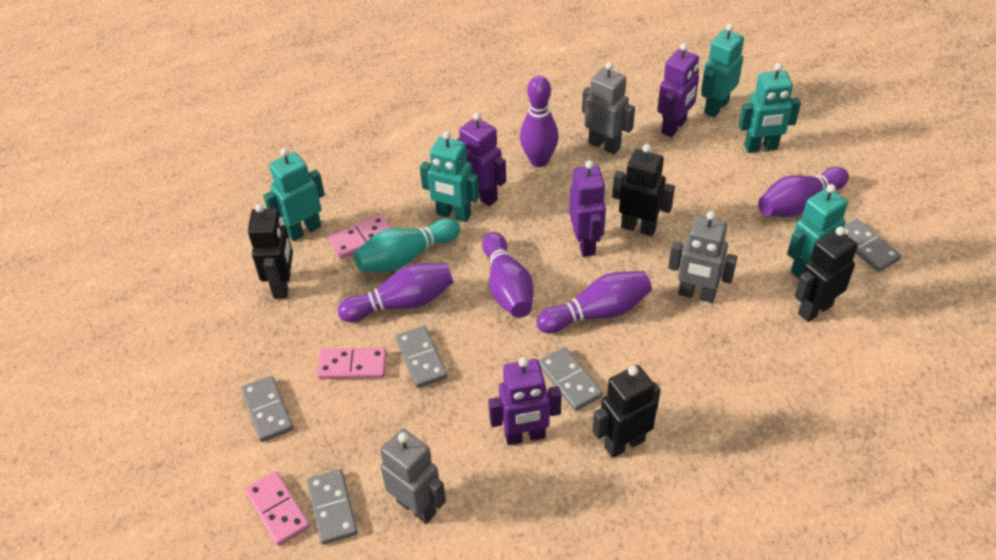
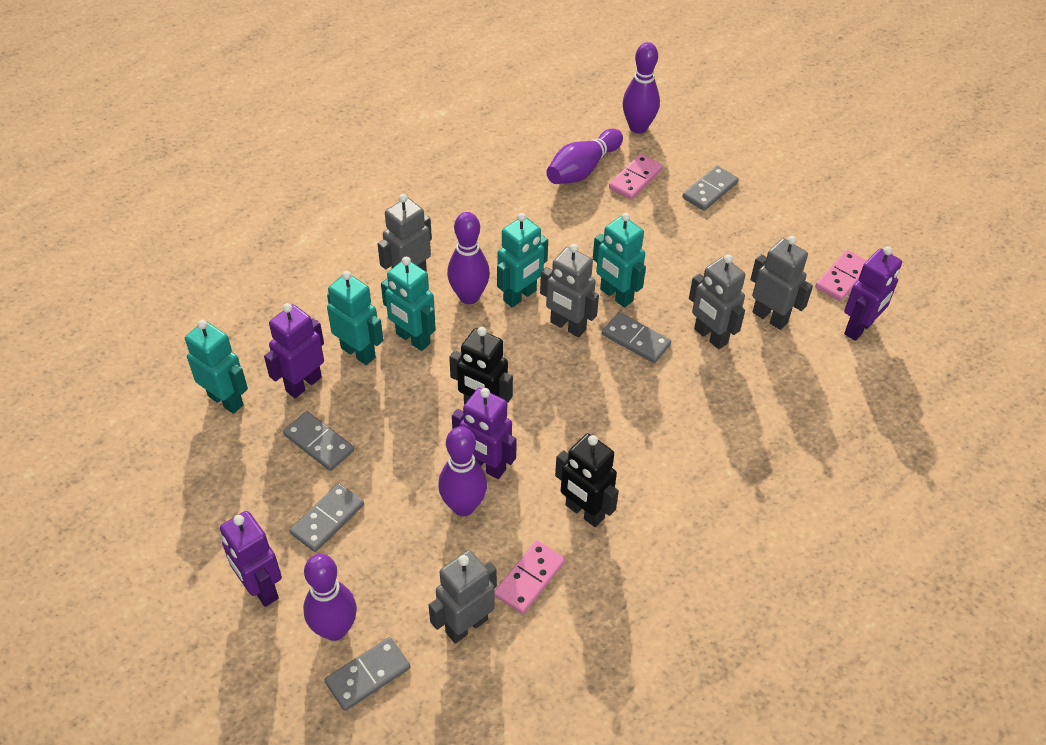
black robot: [248,204,293,299] [593,365,661,458] [612,144,675,236] [795,226,858,322] = 4 -> [449,327,513,405] [555,433,619,527] = 2
grey robot: [380,429,446,524] [582,62,635,154] [668,211,738,303] = 3 -> [378,194,432,272] [428,550,497,644] [540,244,599,337] [689,254,745,349] [750,236,813,330] = 5
turquoise bowling pin: [354,218,460,272] = 1 -> none = 0

